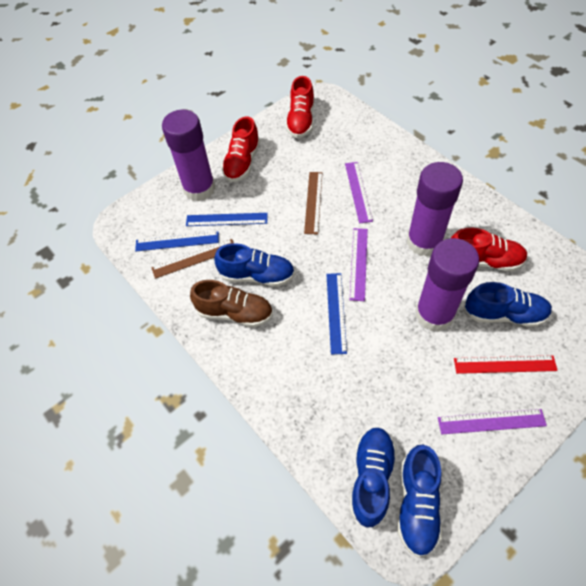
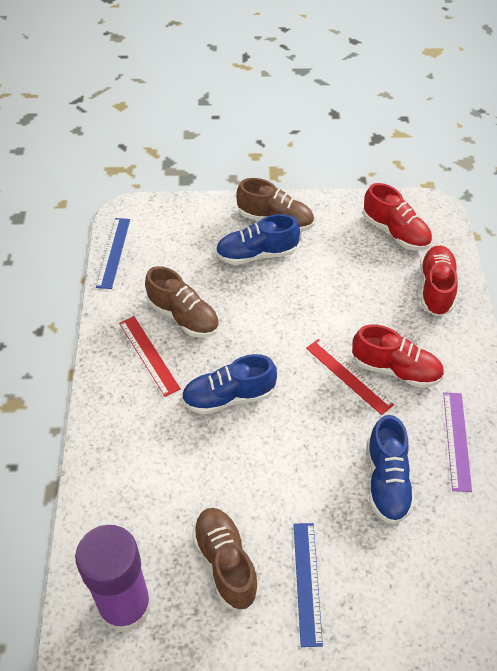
blue ruler: [135,232,219,251] [186,213,268,226] [326,273,347,355] = 3 -> [96,218,130,289] [293,523,323,647] = 2
blue shoe: [214,243,295,287] [350,428,397,528] [397,445,442,557] [465,282,552,327] = 4 -> [181,354,277,415] [216,214,300,265] [367,415,415,524] = 3
brown ruler: [151,239,234,279] [304,172,322,234] = 2 -> none = 0
brown shoe: [190,280,273,327] = 1 -> [145,266,219,338] [192,508,259,609] [236,178,314,232] = 3
purple glue stick: [162,110,216,201] [407,162,463,257] [415,238,479,332] = 3 -> [75,525,152,633] = 1
purple ruler: [345,162,373,223] [350,228,368,301] [438,409,547,434] = 3 -> [443,392,472,492] = 1
red ruler: [454,355,558,374] = 1 -> [119,316,181,397] [306,339,394,415] = 2

